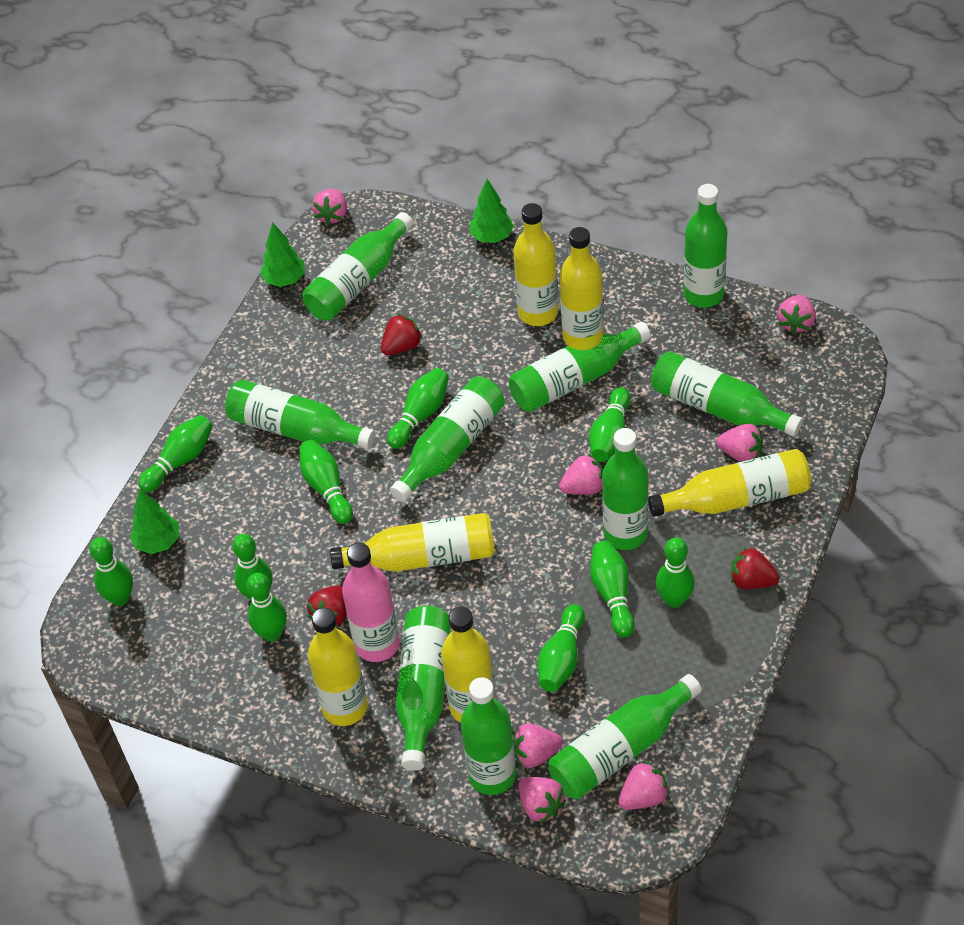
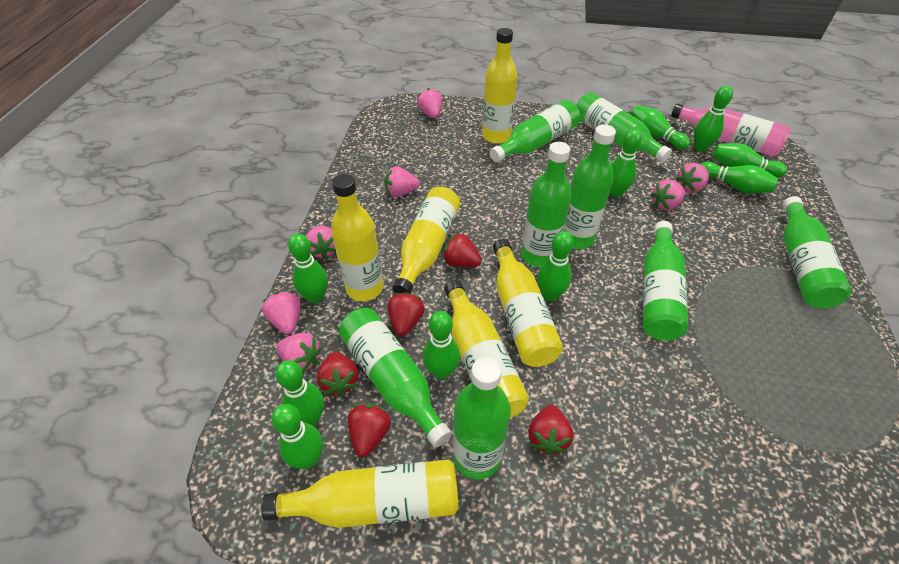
green bottle: [225,380,375,449] [302,212,413,321] [390,377,505,502] [395,606,451,770] [461,677,516,795] [509,322,651,412] [548,674,702,799] [602,428,649,550] [651,351,803,437] [683,184,727,308] = 10 -> [338,308,452,448] [453,357,511,480] [490,100,580,162] [521,142,571,267] [564,124,616,249] [576,92,672,162] [643,221,688,341] [783,196,852,308] = 8
green tree: [130,489,179,554] [260,222,305,287] [470,179,514,243] = 3 -> none = 0
red strawberry: [307,585,347,627] [381,314,422,355] [731,547,780,589] = 3 -> [317,352,359,396] [347,404,391,457] [388,293,425,336] [442,233,482,267] [529,405,574,455] = 5

